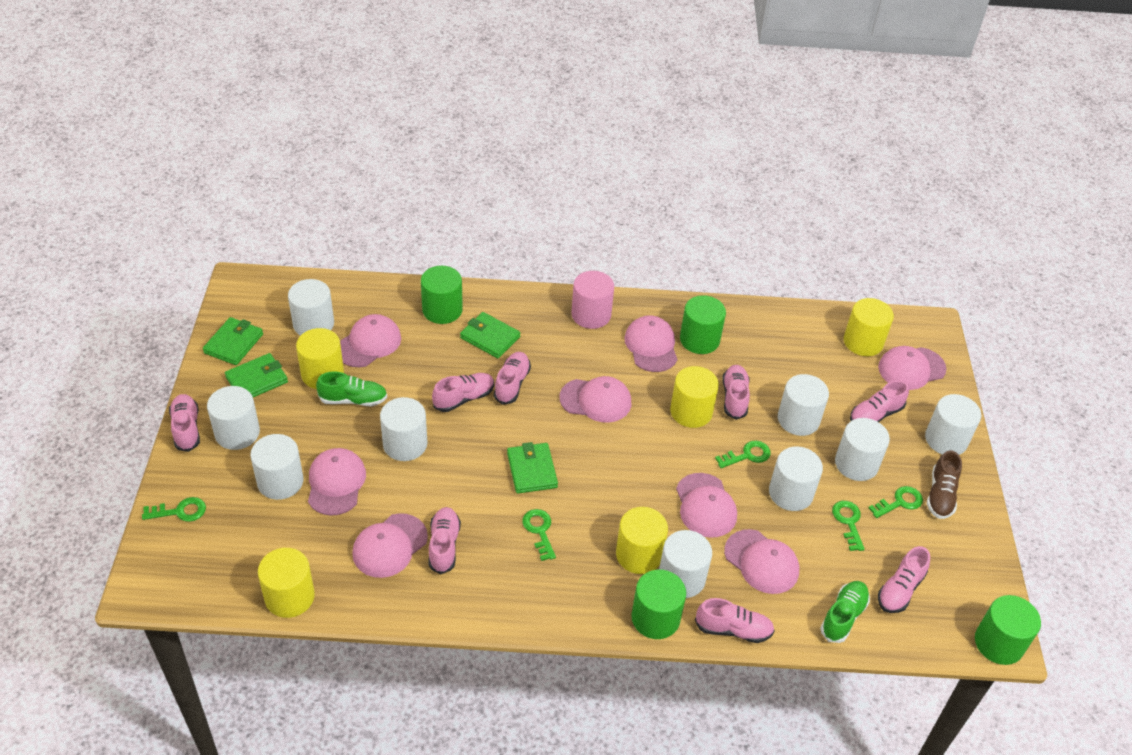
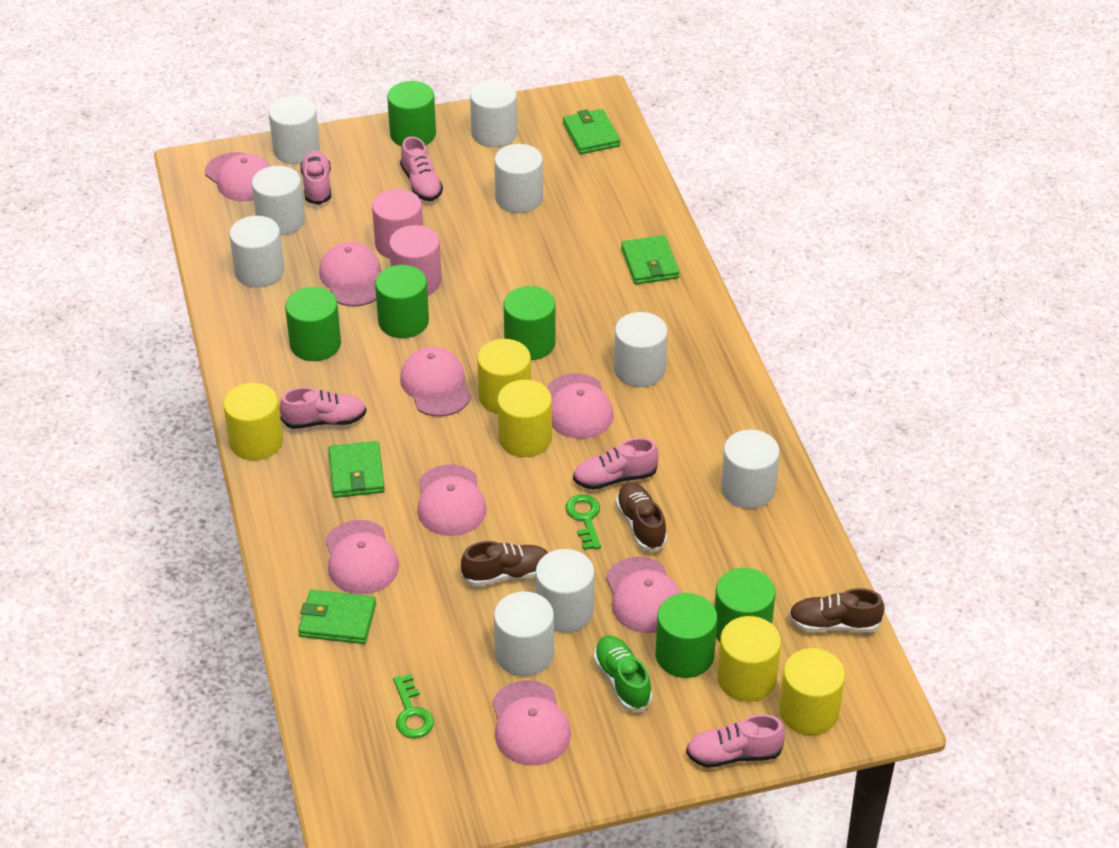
brown shoe: [927,450,962,519] = 1 -> [461,541,548,586] [616,483,667,552] [789,588,885,632] = 3
green cylinder: [421,266,463,324] [631,569,686,639] [680,295,726,354] [975,595,1041,665] = 4 -> [285,287,341,361] [375,265,429,338] [387,81,436,146] [503,286,556,360] [656,593,717,678] [714,568,776,642] = 6
green key: [142,497,206,522] [522,509,556,561] [715,441,771,468] [832,501,865,551] [869,486,923,518] = 5 -> [393,674,434,738] [565,494,601,550] = 2
green shoe: [316,371,387,406] [820,581,870,643] = 2 -> [594,635,652,711] = 1
pink cylinder: [571,271,614,329] = 1 -> [372,189,423,259] [389,225,442,295] = 2
pink shoe: [169,394,200,452] [428,507,461,574] [432,373,494,412] [494,352,531,405] [695,598,775,643] [722,365,750,420] [850,380,909,422] [878,546,930,613] = 8 -> [279,387,367,429] [300,151,331,205] [400,136,443,201] [573,438,659,490] [686,714,785,768] = 5

